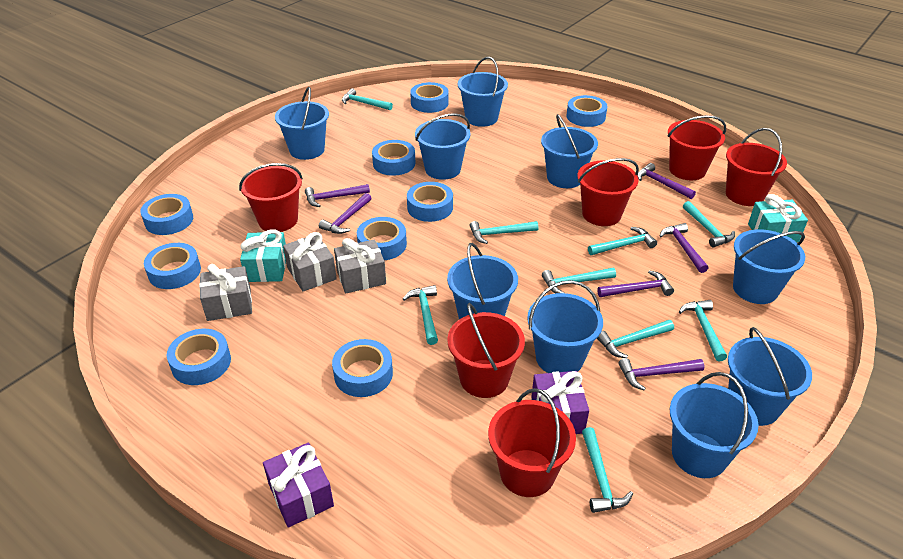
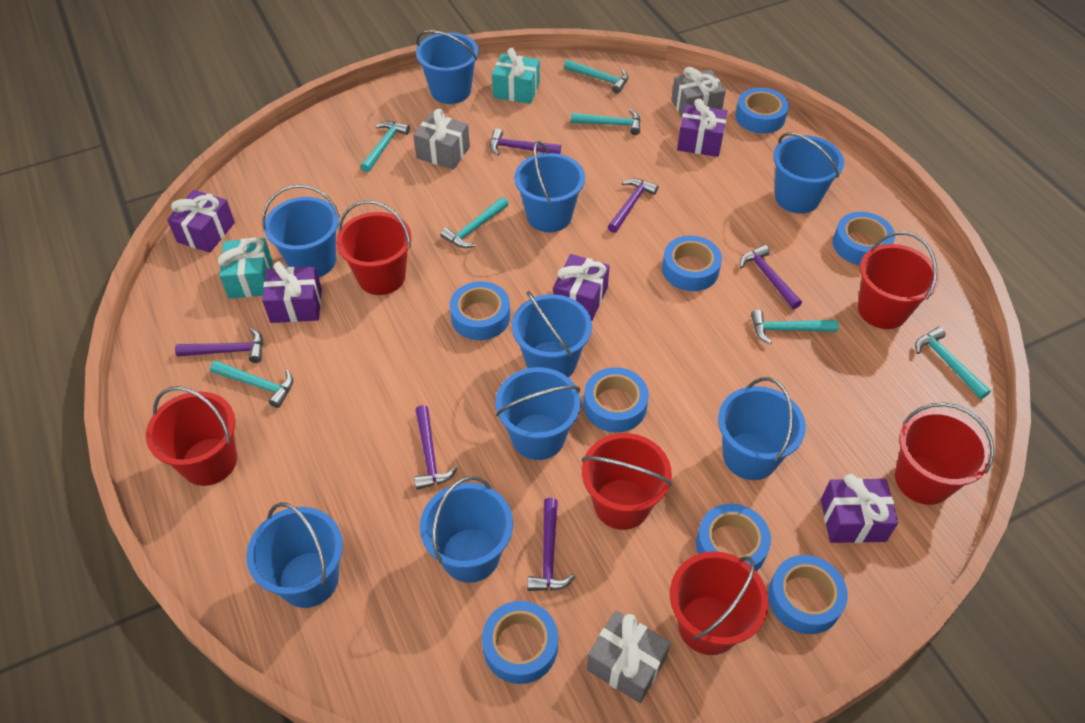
blue tape: [140,194,193,235] [144,243,201,289] [167,329,231,385] [332,339,393,397] [357,217,407,260] [372,140,415,176] [407,182,453,222] [410,82,449,113] [567,95,607,127] = 9 -> [450,281,510,340] [482,601,558,684] [584,367,649,432] [662,236,722,291] [696,504,771,572] [735,88,789,133] [768,555,848,634] [833,212,895,265] = 8
purple gift: [263,443,334,527] [531,371,589,434] = 2 -> [167,190,235,253] [262,261,322,323] [553,254,610,321] [677,99,727,157] [821,474,898,543] = 5
turquoise hammer: [342,88,393,110] [403,285,438,345] [469,221,539,244] [542,268,616,294] [582,427,633,513] [588,227,657,255] [597,320,674,358] [679,300,727,361] [683,201,735,247] = 9 -> [210,360,293,408] [361,121,410,172] [441,197,508,248] [564,60,628,93] [571,109,641,135] [751,310,839,344] [915,327,990,399] = 7

